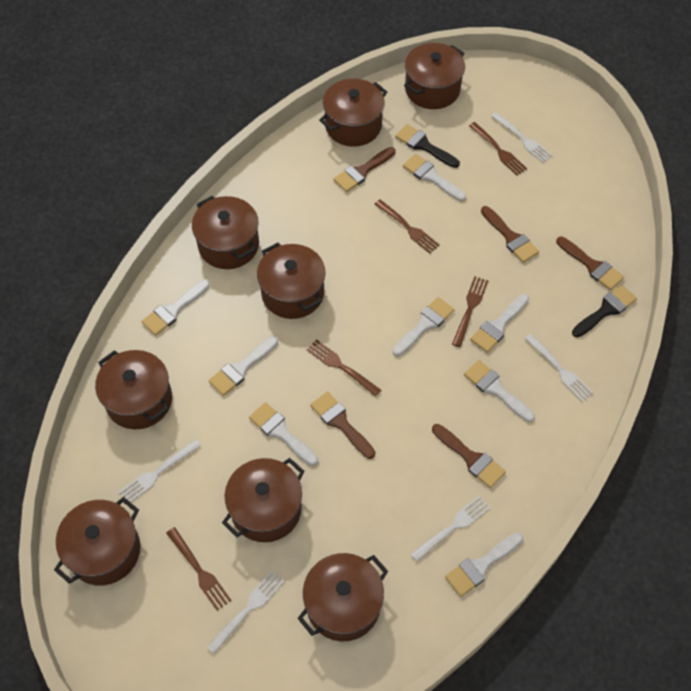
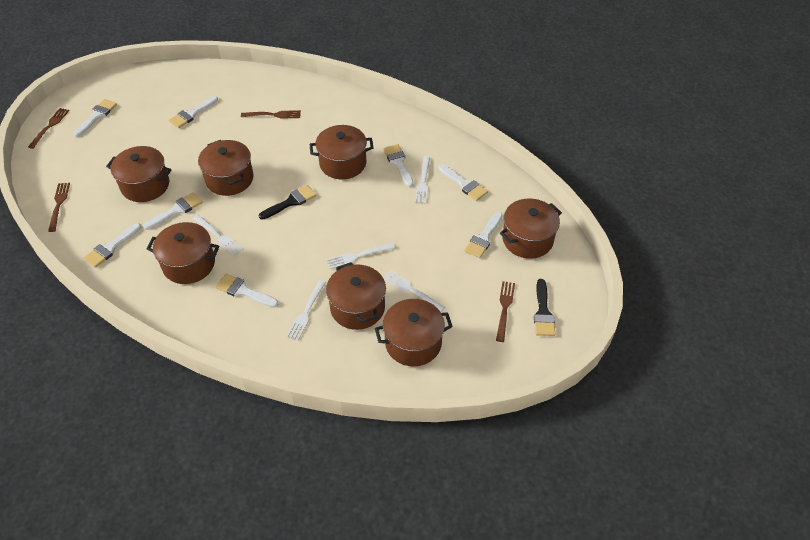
brown brush: [310,391,375,459] [333,147,396,192] [432,424,506,488] [481,206,539,263] [556,237,624,290] = 5 -> none = 0
brown fork: [166,527,231,611] [307,339,381,397] [375,200,440,254] [452,276,489,347] [469,122,527,176] = 5 -> [28,108,69,149] [48,183,70,232] [241,110,301,119] [496,281,515,342] = 4
brown pot: [54,497,140,586] [95,350,172,429] [192,196,259,269] [222,458,305,542] [257,242,326,319] [297,553,388,641] [319,79,387,147] [404,43,465,109] = 8 -> [106,146,172,202] [147,222,219,284] [198,140,254,196] [310,125,374,179] [326,262,386,330] [375,299,453,366] [500,198,562,259] = 7

